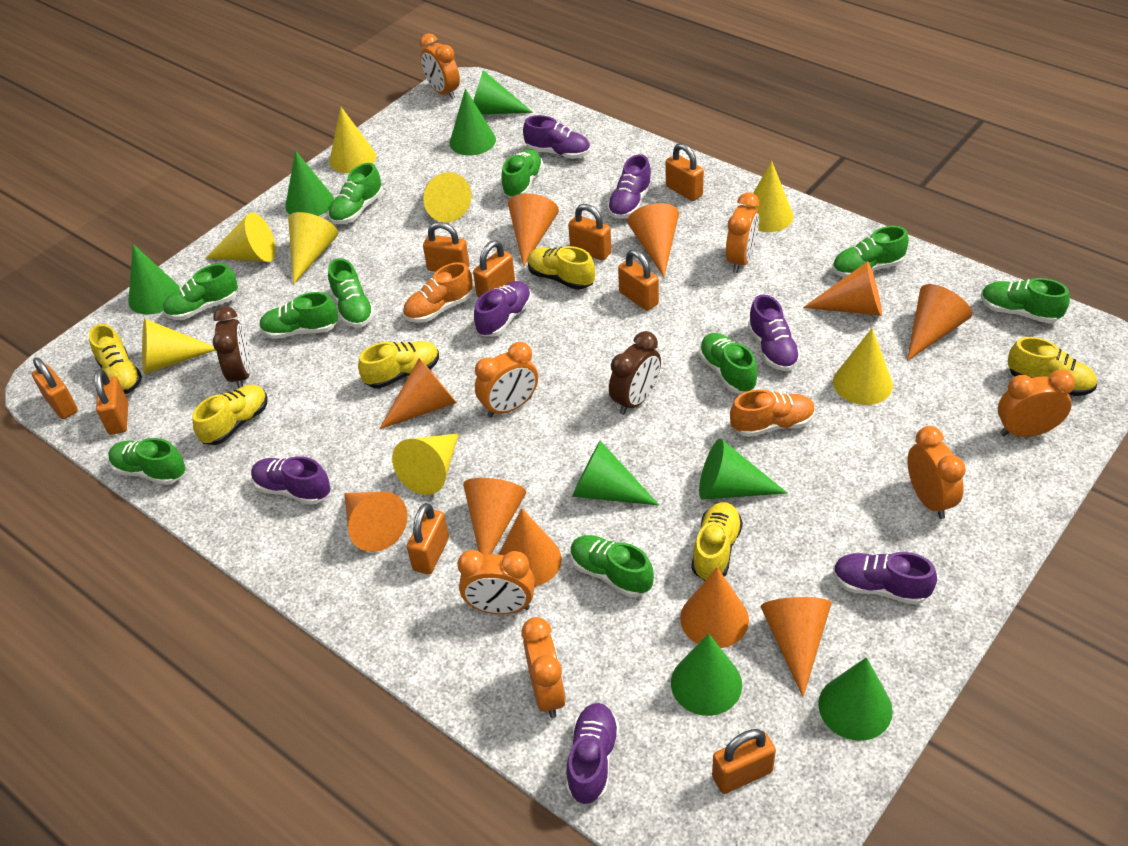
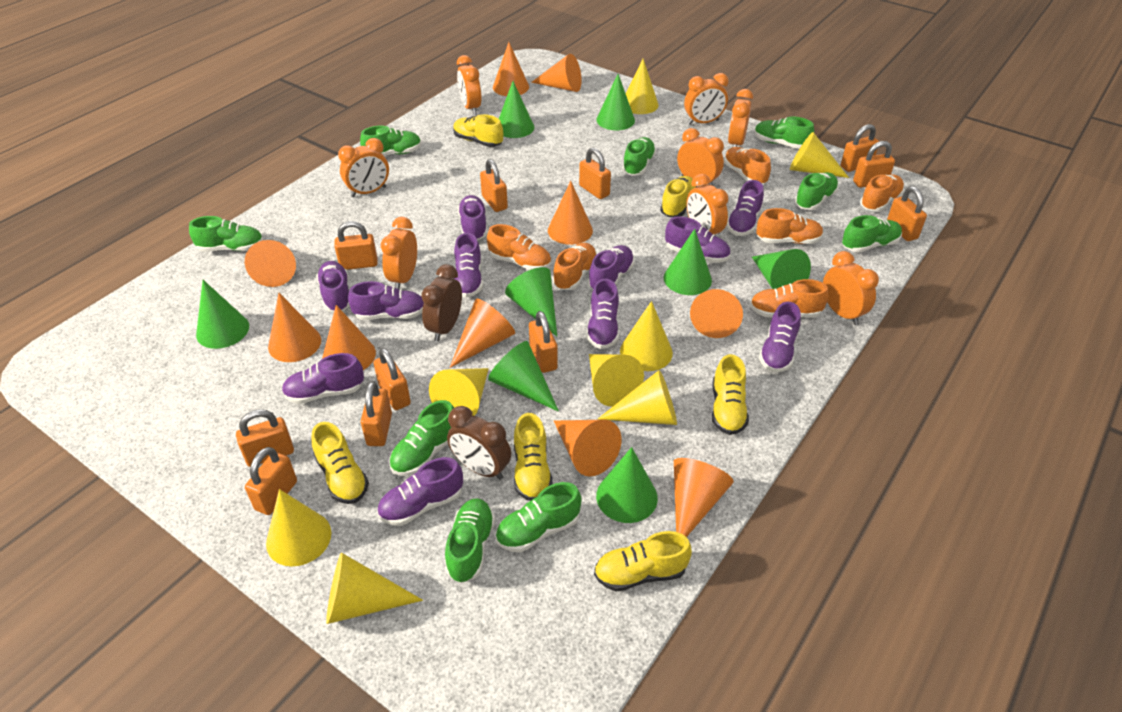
green shoe: [108,438,186,485] [163,264,238,320] [259,292,338,339] [328,163,382,224] [328,258,375,327] [501,149,543,198] [571,535,654,597] [699,333,757,393] [832,226,909,277] [981,278,1070,323] = 10 -> [189,216,263,252] [360,126,421,156] [389,400,454,476] [445,498,495,583] [495,482,582,553] [622,137,656,176] [755,116,814,149] [795,172,839,210] [842,215,902,253] = 9
orange clock: [420,33,460,99] [458,550,535,614] [475,342,538,418] [522,617,566,718] [726,192,759,273] [907,426,966,519] [998,370,1075,437] = 7 -> [338,138,389,197] [381,217,417,289] [457,55,482,115] [677,128,724,186] [684,73,729,125] [686,174,728,234] [728,89,753,147] [823,251,879,325] = 8
orange padlock: [32,358,78,419] [95,369,128,435] [407,503,449,574] [423,222,470,272] [473,241,515,297] [568,204,612,261] [618,249,659,311] [666,143,704,201] [712,729,776,794] = 9 -> [236,409,294,467] [245,447,297,515] [334,221,378,270] [361,381,392,446] [374,348,411,410] [480,159,508,212] [529,311,558,373] [579,148,611,199] [841,124,879,172] [853,141,895,188] [887,187,927,241] = 11
orange shoe: [403,262,473,323] [730,389,815,437] = 2 -> [487,224,551,270] [552,243,597,290] [724,147,771,185] [750,279,828,318] [756,208,823,244] [860,174,904,212] = 6
purple shoe: [251,456,331,505] [474,281,532,337] [523,115,590,159] [566,703,620,805] [607,154,652,219] [748,294,801,371] [833,552,937,605] = 7 -> [282,353,364,404] [316,261,350,312] [348,281,424,320] [377,457,463,526] [453,233,483,298] [458,195,487,240] [586,278,619,349] [588,245,635,289] [665,216,730,263] [726,180,764,236] [759,302,801,372] = 11

